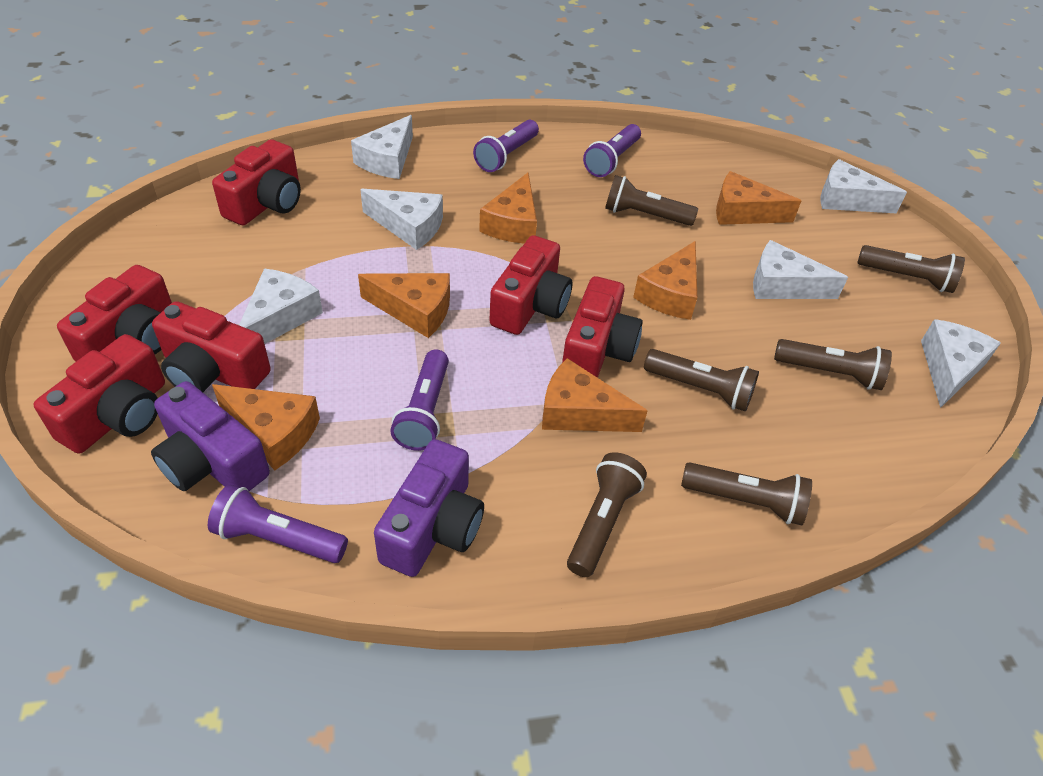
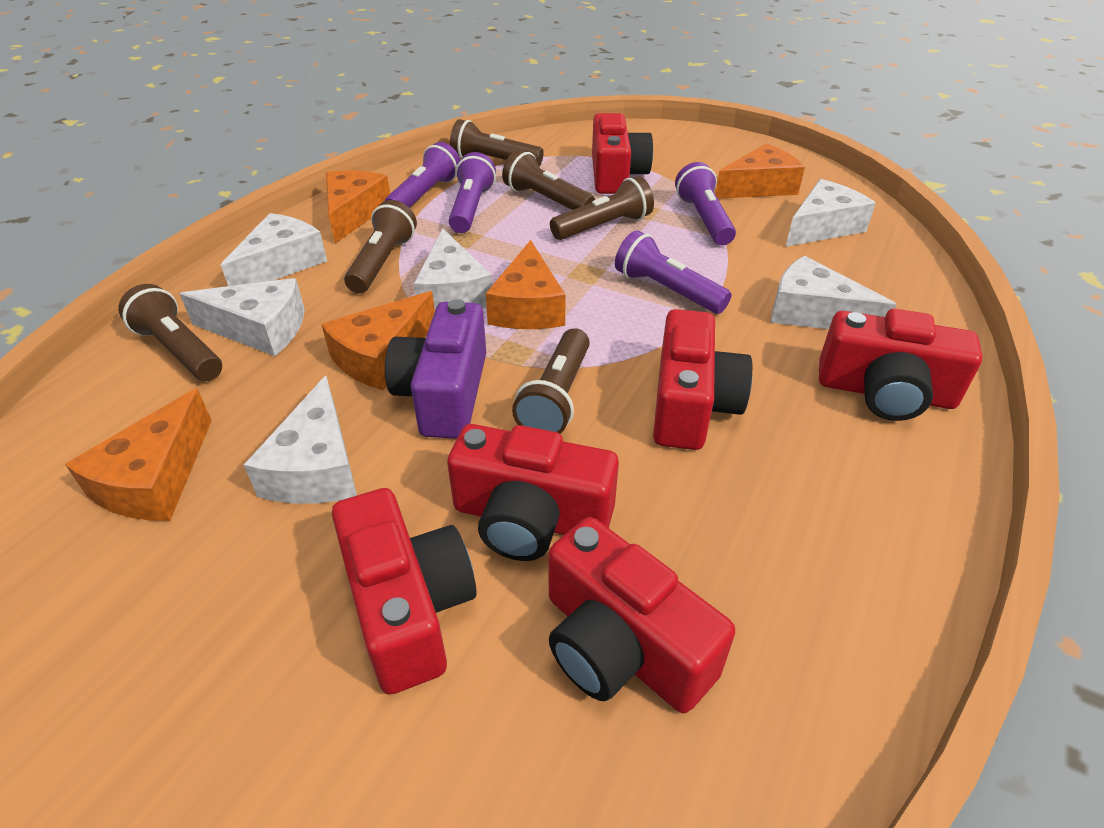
orange cheese: [212,384,320,471] [358,273,450,338] [479,173,537,243] [542,358,648,432] [633,241,697,320] [716,171,801,225] = 6 -> [65,388,212,521] [321,291,435,390] [326,171,390,243] [485,240,566,329] [715,143,805,199] = 5
purple camera: [151,381,270,491] [374,439,484,577] = 2 -> [385,299,486,439] = 1

